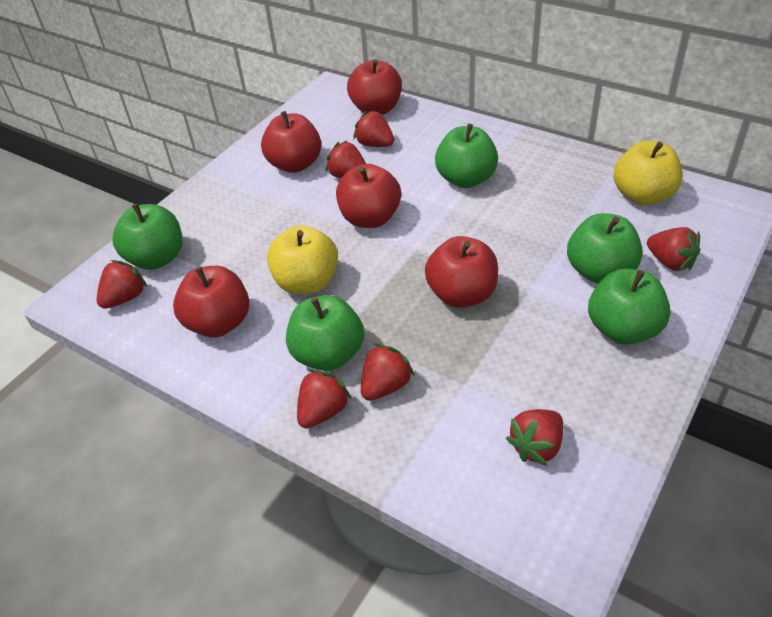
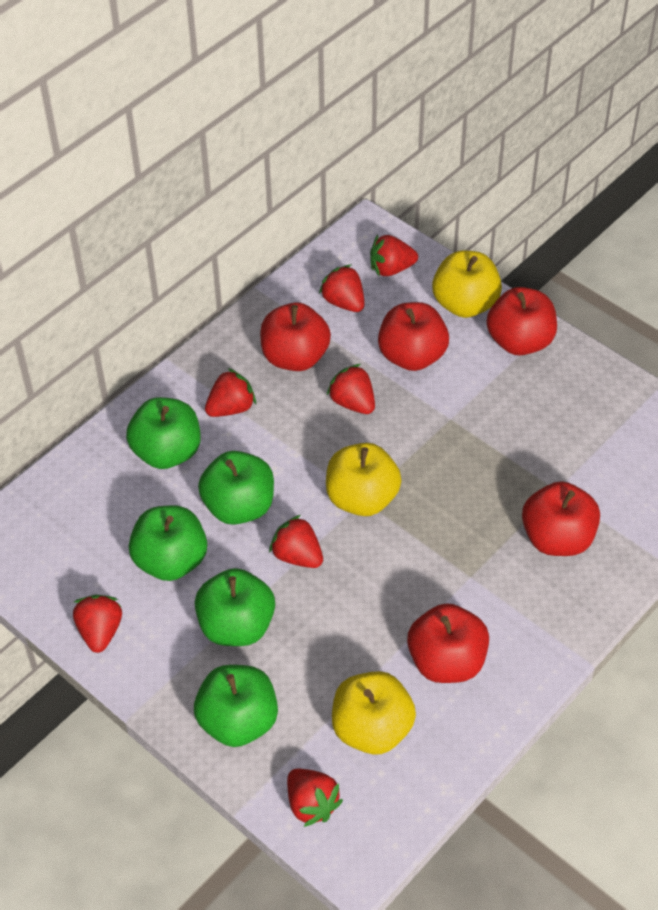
yellow apple: [267,225,338,294] [613,140,683,206] = 2 -> [326,443,402,516] [332,671,416,755] [432,251,502,318] = 3

